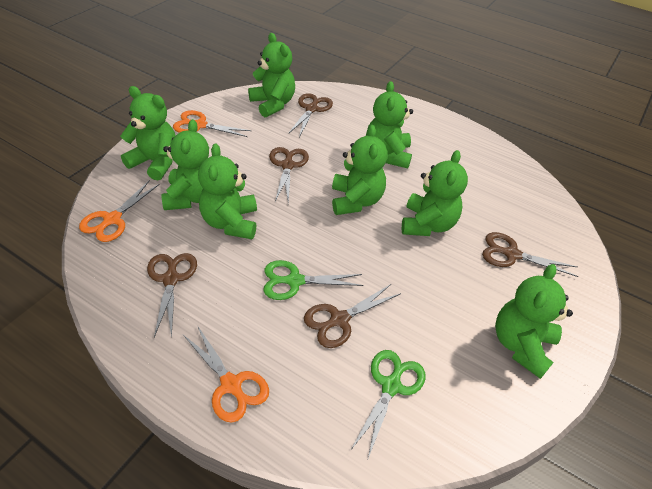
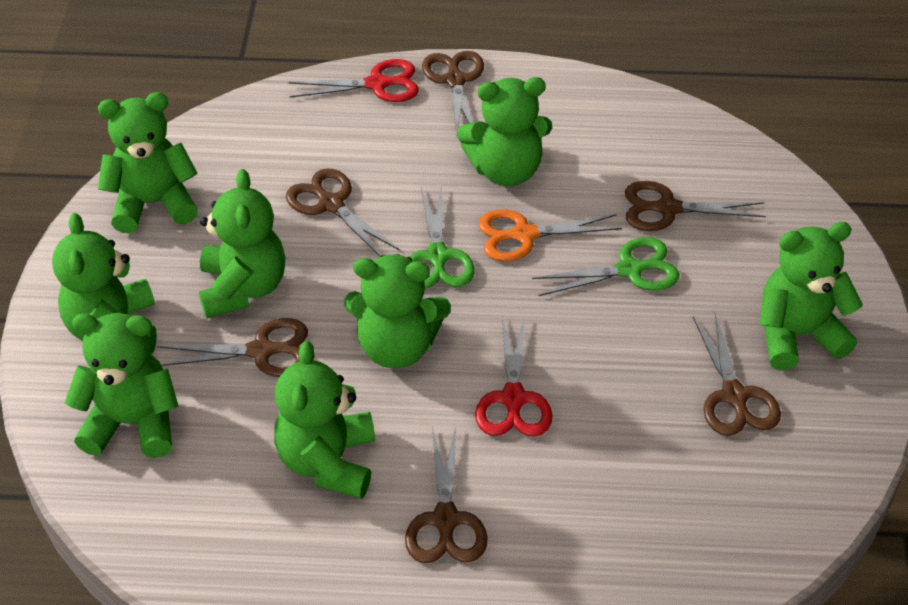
brown scissors: [147,253,197,338] [269,147,309,203] [288,93,333,137] [304,284,401,348] [482,232,578,277] = 5 -> [157,318,308,377] [286,168,400,256] [405,427,488,563] [422,51,484,137] [625,181,766,231] [693,313,781,436] = 6
orange scissors: [79,180,160,242] [173,110,251,137] [183,325,269,423] = 3 -> [478,210,622,262] = 1
red scissors: none = 0 -> [288,59,419,102] [475,315,552,437] = 2

